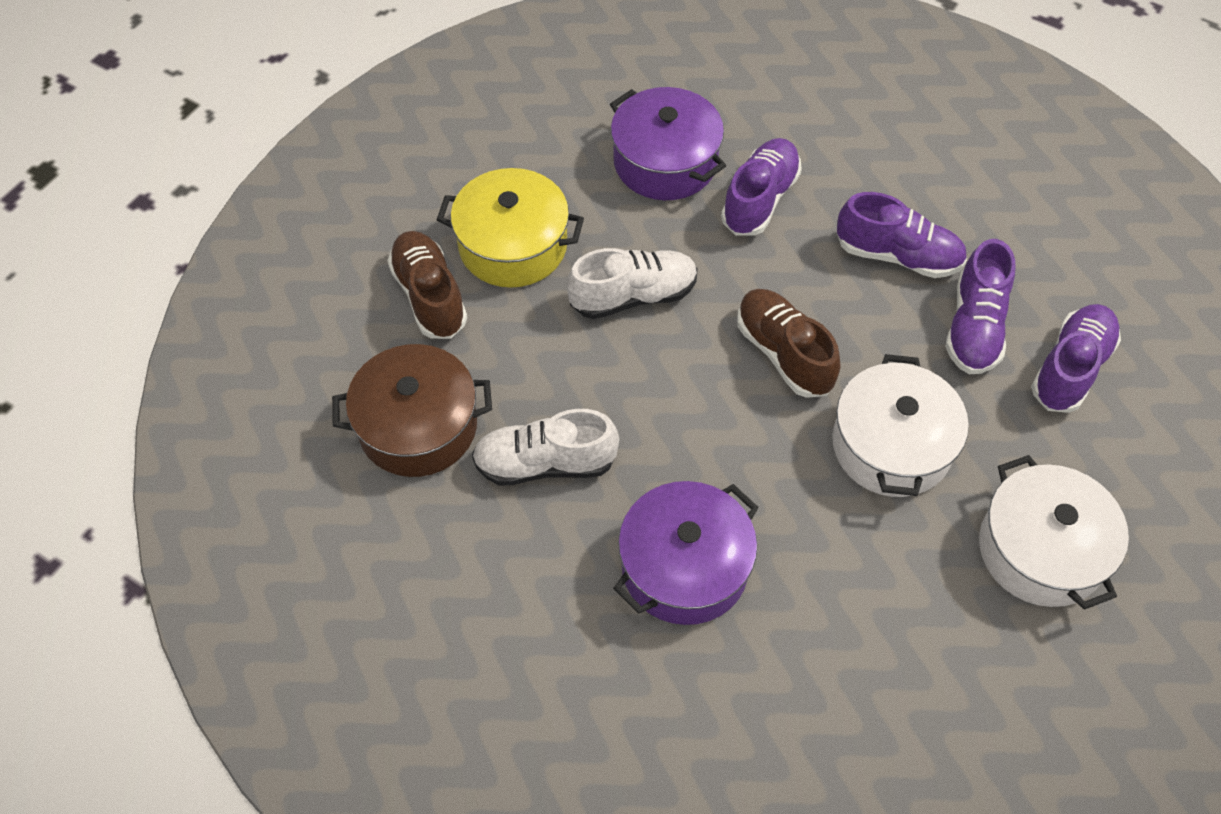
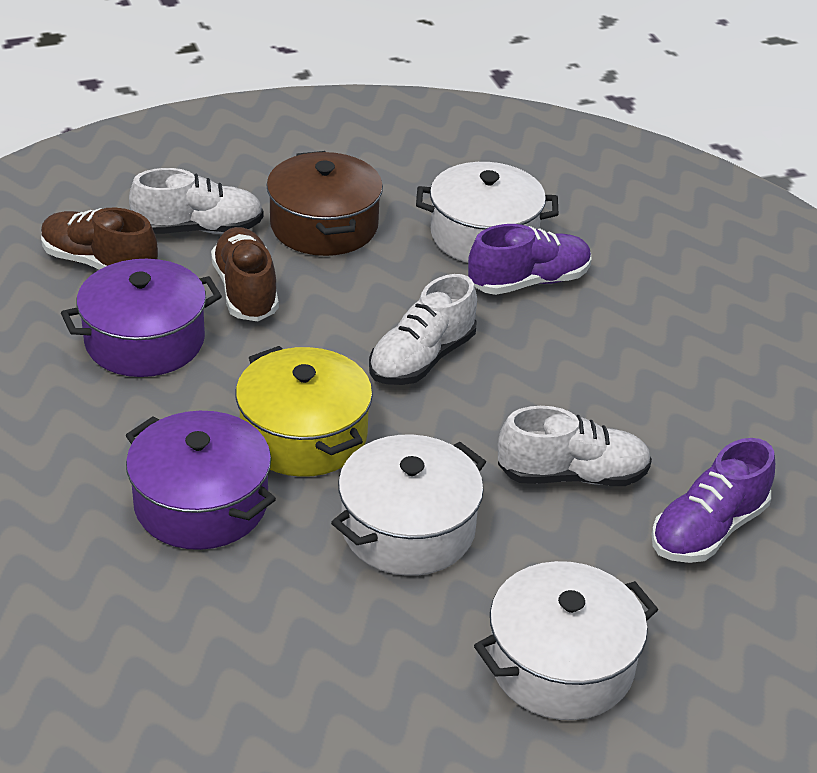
purple shoe: [721,138,802,236] [837,192,967,278] [945,239,1016,374] [1031,304,1121,413] = 4 -> [468,224,592,295] [652,438,775,563] = 2
white pot: [832,354,969,497] [979,455,1129,610] = 2 -> [331,435,486,576] [416,162,558,263] [474,561,658,720] = 3
white shoe: [472,409,619,486] [567,248,698,319] = 2 -> [129,168,264,234] [369,274,477,385] [498,406,652,486] = 3

